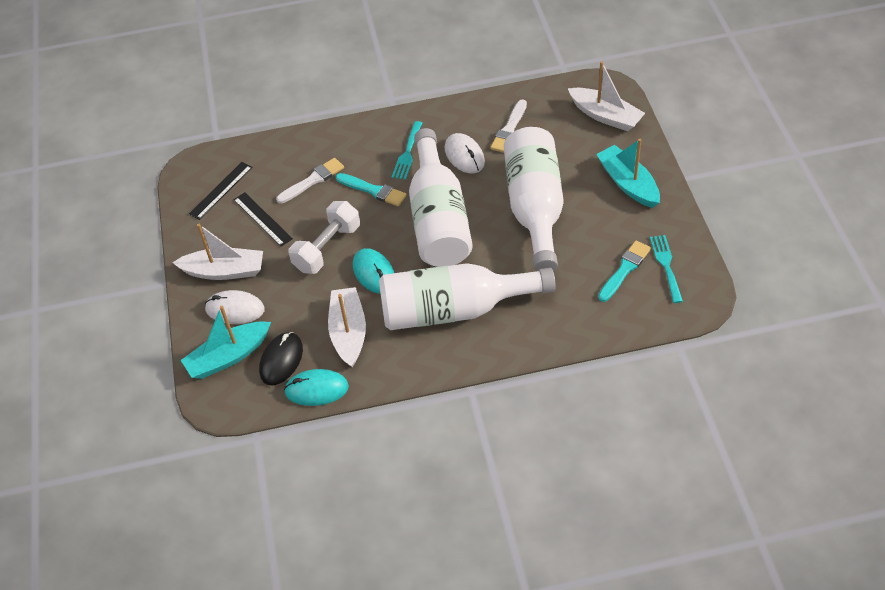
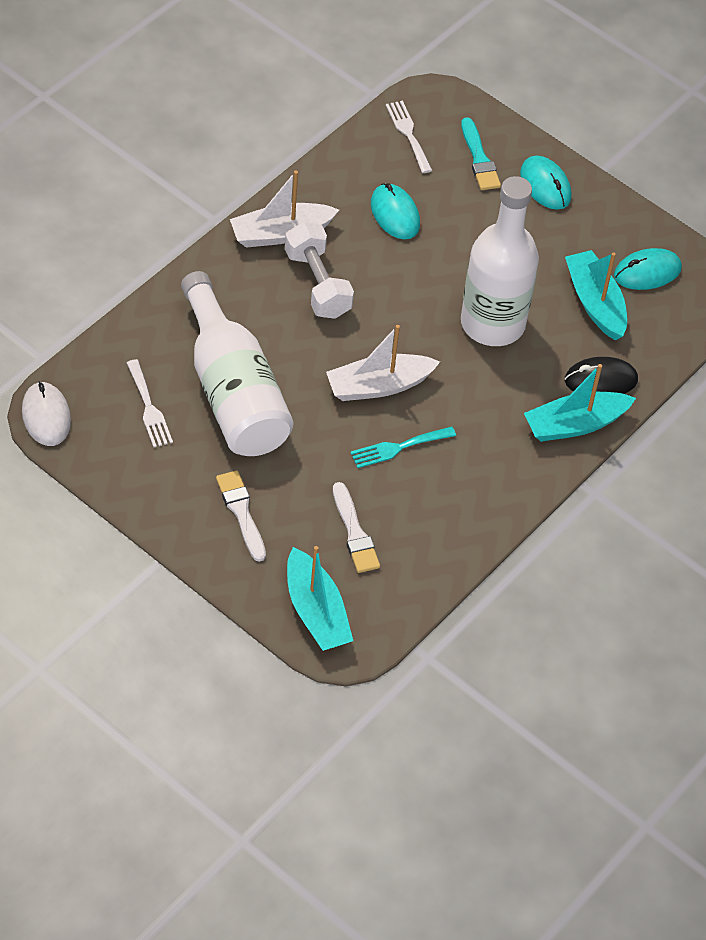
black ruler: [189,162,252,220] [233,192,293,247] = 2 -> none = 0
turquoise boat: [181,306,271,379] [596,139,660,208] = 2 -> [287,546,353,651] [524,364,636,442] [565,250,627,340] = 3
turquoise brush: [336,173,407,206] [598,240,651,302] = 2 -> [461,117,501,190] = 1
turquoise fork: [392,121,422,180] [650,235,683,303] = 2 -> [350,426,456,468] = 1
turquoise mouse: [284,369,349,406] [353,248,394,294] = 2 -> [371,183,420,239] [520,155,572,210] [614,248,682,290] = 3
white boat: [172,224,263,280] [328,287,366,367] [568,61,645,131] = 3 -> [230,171,339,248] [326,325,440,401] = 2
white bottle: [379,263,556,330] [409,128,473,267] [504,127,564,271] = 3 -> [181,271,293,456] [461,176,539,346] = 2
white fork: none = 0 -> [127,359,173,447] [386,101,432,173] = 2
white mouse: [205,290,265,324] [445,133,485,173] = 2 -> [22,381,71,446] = 1

